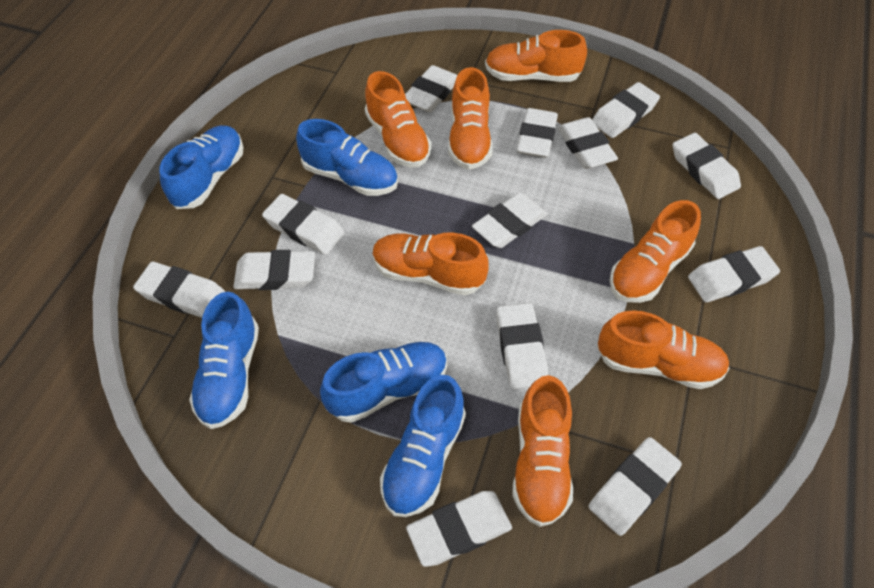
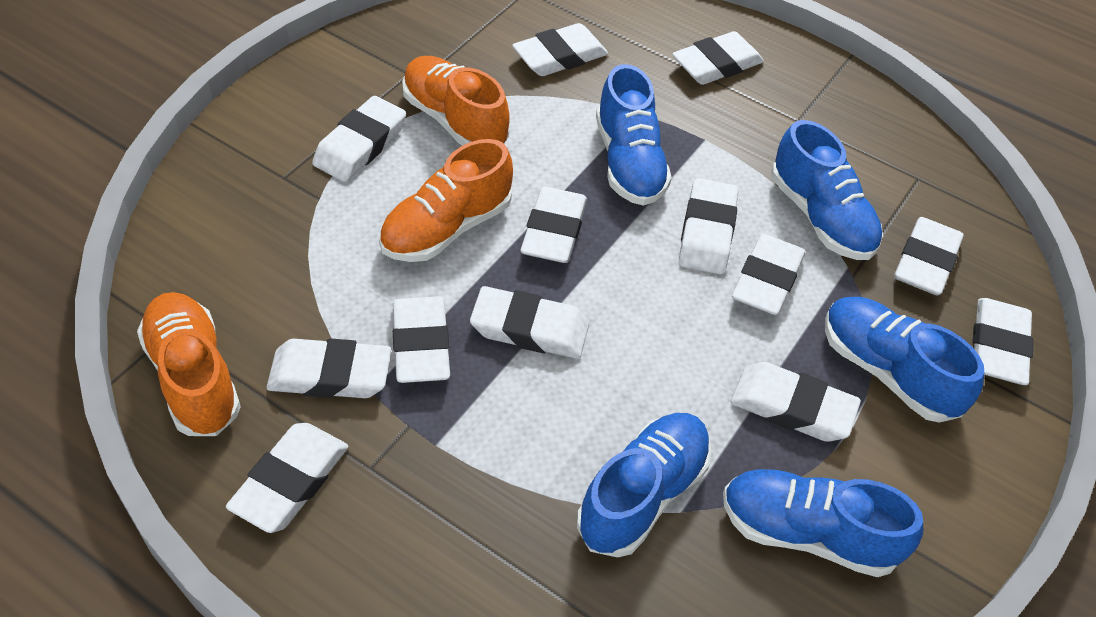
orange shoe: [365,71,432,167] [373,233,489,295] [448,67,493,170] [485,30,587,82] [512,375,573,527] [597,310,730,389] [610,200,701,303] = 7 -> [137,292,241,436] [379,139,513,262] [402,56,510,146] = 3

